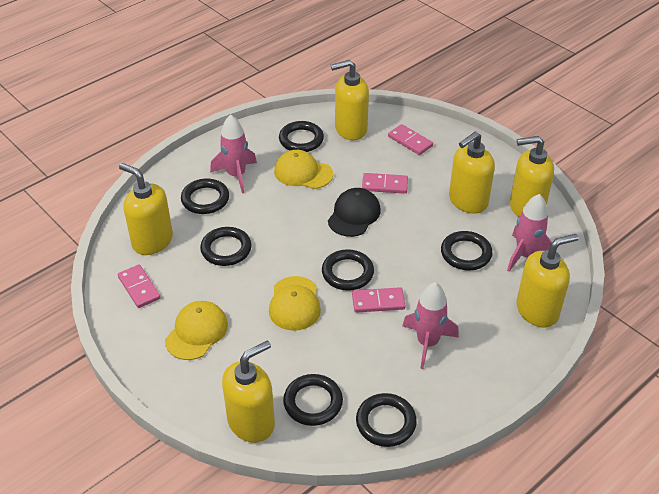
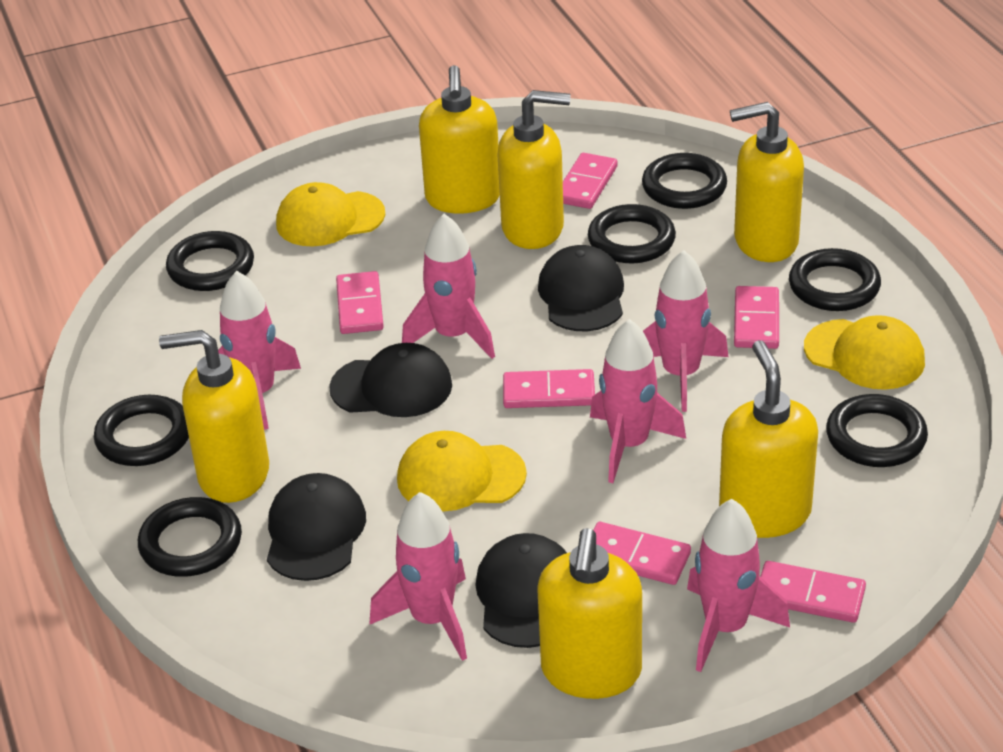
black cap: [328,188,381,237] = 1 -> [267,473,366,581] [329,343,452,417] [476,533,567,648] [538,245,624,331] = 4
pink domino: [118,265,161,308] [352,287,406,313] [362,173,408,194] [388,124,433,155] = 4 -> [336,271,384,334] [503,369,595,408] [563,153,618,209] [593,522,691,585] [734,286,779,349] [760,561,866,623] = 6
pink rocket: [210,115,257,193] [402,282,459,369] [507,194,552,272] = 3 -> [218,271,301,430] [370,492,467,661] [402,214,495,359] [590,319,686,483] [643,250,728,412] [687,499,790,672] = 6

